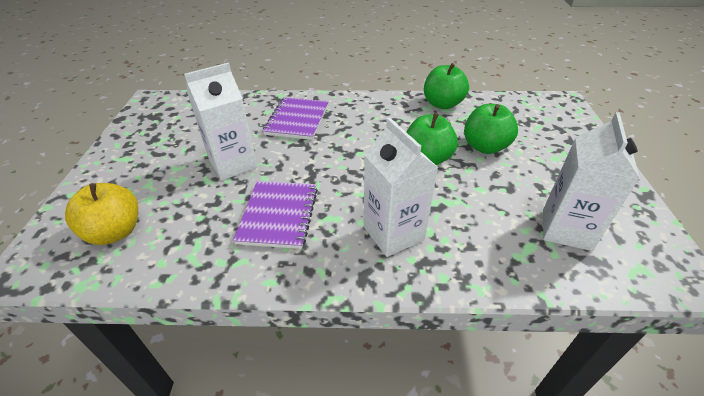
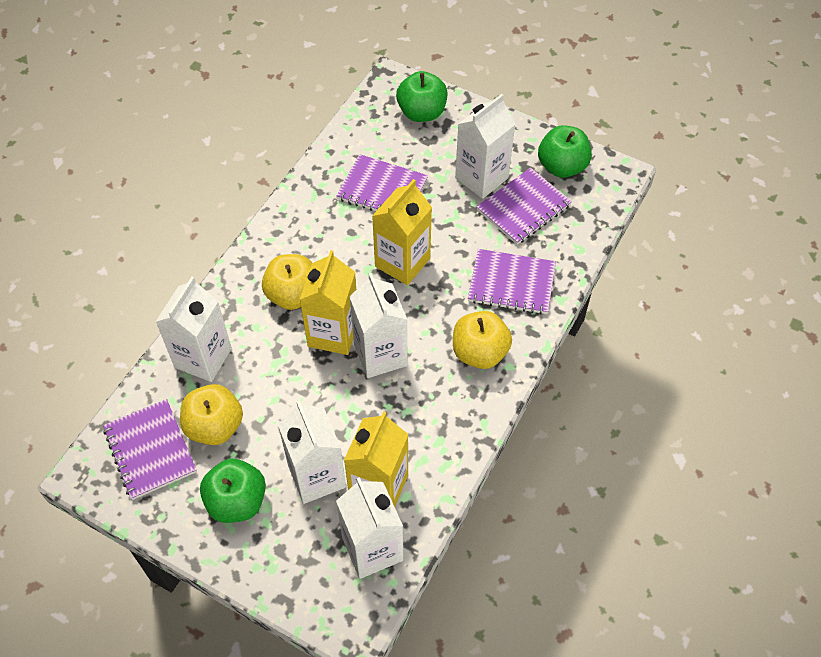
purple notebook: [233,181,318,249] [263,97,329,140] = 2 -> [103,399,197,500] [336,154,428,211] [468,249,556,315] [476,168,572,245] = 4
white carton: [184,63,257,180] [364,117,438,257] [543,112,640,251] = 3 -> [156,277,232,382] [278,401,346,504] [336,477,403,579] [349,273,407,378] [455,94,516,199] = 5
yellow apple: [65,183,138,245] = 1 -> [180,384,243,445] [262,254,312,310] [453,311,512,369] = 3
yellow carton: none = 0 -> [299,250,356,355] [344,411,409,507] [372,179,432,285] = 3

